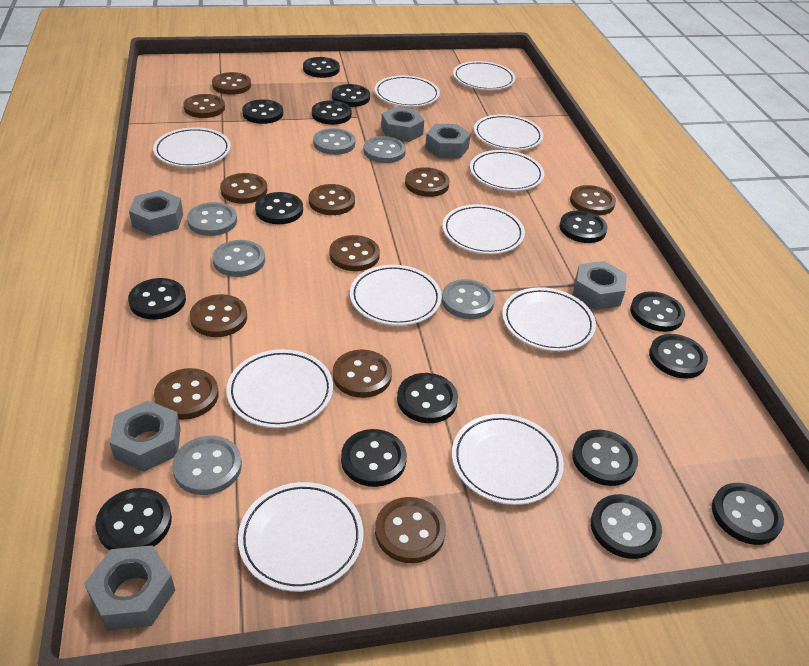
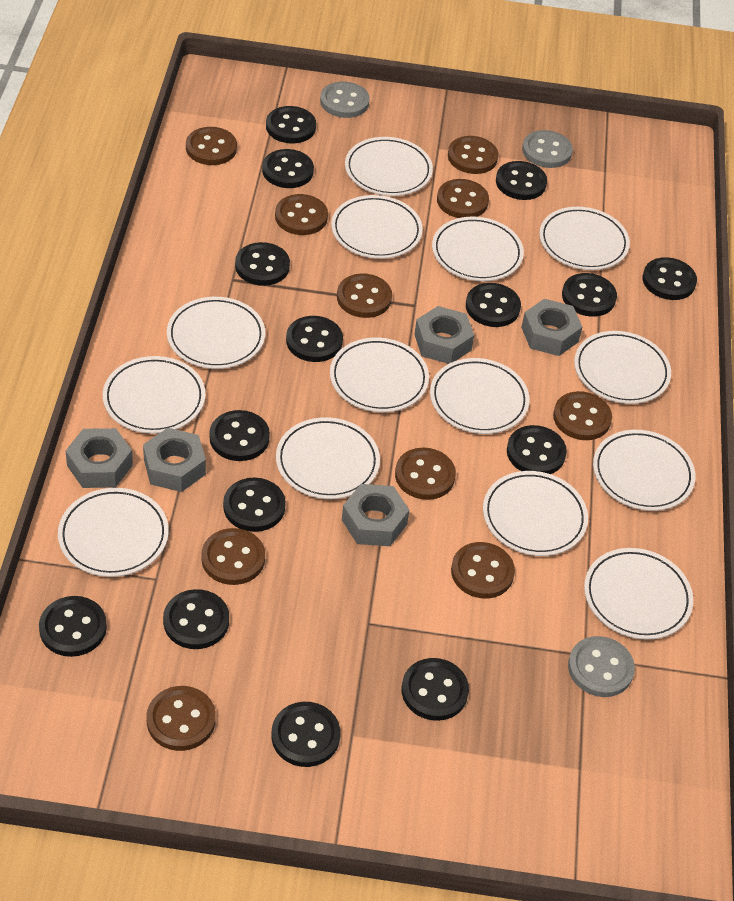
brown button: [154,368,219,420] [184,94,225,118] [190,294,247,337] [212,72,251,95] [220,173,267,204] [309,184,355,215] [329,235,380,271] [333,350,392,398] [375,497,446,563] [405,167,450,197] [570,185,616,215] = 11 -> [146,686,216,751] [186,127,237,165] [201,528,265,585] [275,194,328,235] [337,274,392,318] [395,448,456,500] [437,179,489,218] [448,136,498,174] [451,542,515,599] [553,391,612,440] = 10
grey button: [172,436,242,495] [187,202,237,236] [213,240,265,277] [313,128,355,155] [363,136,406,163] [442,279,495,319] = 6 -> [320,81,370,118] [522,130,573,168] [568,636,635,697] = 3
grey nut: [84,545,175,631] [109,401,181,472] [129,190,183,236] [381,107,424,142] [425,124,471,158] [573,261,627,310] = 6 -> [65,428,133,488] [143,428,206,492] [342,484,409,546] [414,306,474,364] [521,299,582,356] = 5
white plate: [153,127,231,167] [226,349,333,428] [238,482,363,592] [350,265,442,326] [374,75,440,107] [443,204,525,254] [452,414,564,505] [453,61,515,90] [470,150,544,191] [474,114,543,150] [502,287,596,351] = 11 -> [58,488,169,577] [103,356,205,434] [167,297,265,369] [276,417,380,499] [330,338,429,412] [331,195,423,259] [345,137,433,196] [430,358,530,434] [432,217,524,281] [483,471,588,556] [539,207,630,270] [574,331,671,404] [584,548,693,640] [593,430,695,511] = 14

